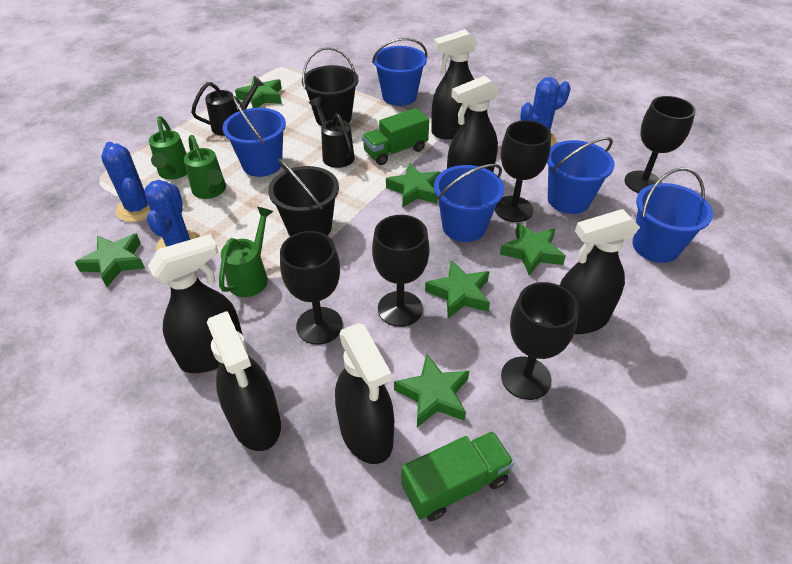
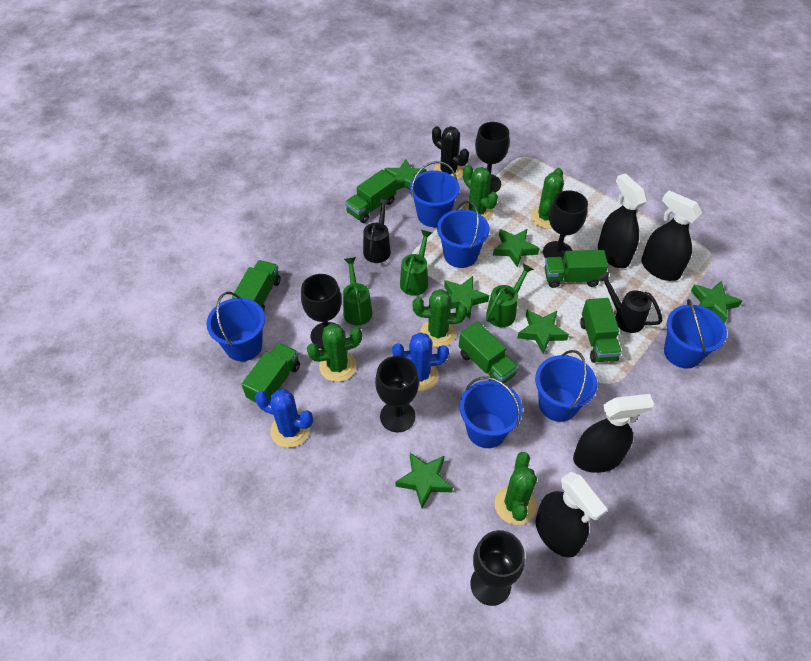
black bucket: [268,159,339,236] [302,47,359,126] = 2 -> none = 0
black cactus: none = 0 -> [432,126,469,180] = 1
black spray bottle: [148,234,243,373] [207,311,281,451] [335,323,394,464] [431,29,478,139] [447,75,499,172] [560,209,640,334] = 6 -> [535,472,608,557] [573,394,654,473] [598,173,647,268] [641,190,702,281] = 4
blue bucket: [223,96,286,177] [372,38,427,106] [434,164,504,242] [547,137,615,214] [633,167,713,263] = 5 -> [207,292,265,361] [410,161,460,227] [437,201,489,268] [460,377,523,448] [535,350,597,422] [664,299,727,369] = 6
blue cactus: [101,142,151,222] [144,180,201,252] [520,77,571,147] = 3 -> [255,389,313,448] [392,332,449,391] = 2
green cactus: none = 0 -> [307,324,362,382] [413,289,467,347] [462,165,498,221] [495,452,537,525] [530,168,564,229] = 5
green truck: [362,108,429,165] [401,431,514,521] = 2 -> [232,260,281,311] [241,343,300,404] [345,170,397,223] [459,321,519,384] [545,250,608,288] [580,298,622,363] = 6

